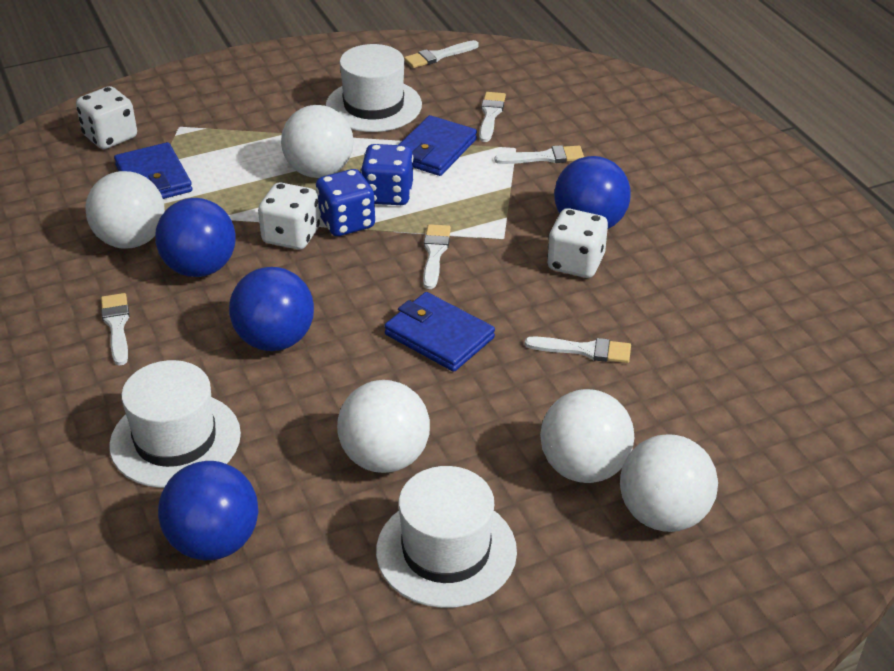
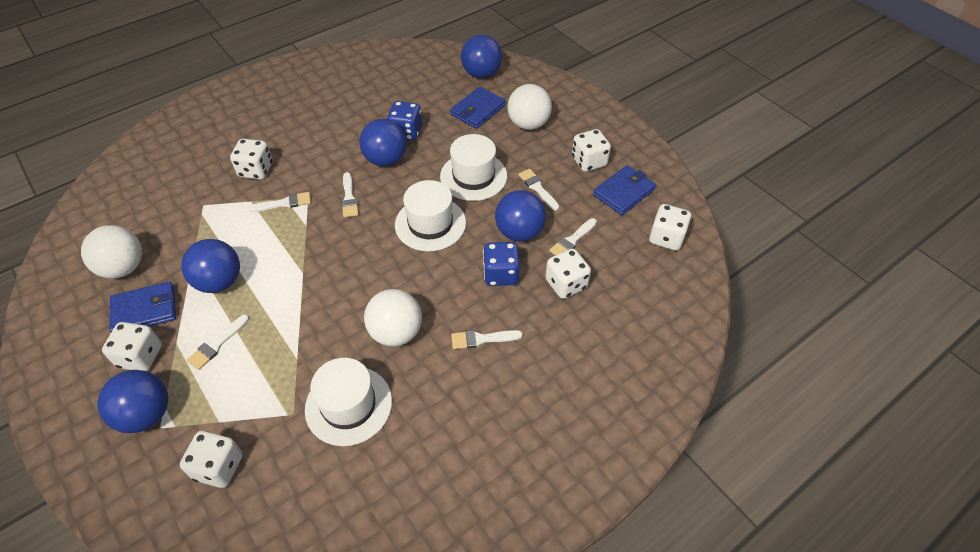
blue ball: [155,198,236,277] [158,461,258,560] [229,267,314,351] [554,156,631,229] = 4 -> [98,370,168,433] [181,239,240,293] [359,119,407,166] [461,35,502,78] [495,190,546,242] = 5
white ball: [85,171,165,249] [281,105,353,178] [337,380,430,473] [540,389,634,483] [620,434,718,532] = 5 -> [81,225,142,279] [364,289,422,346] [507,84,552,130] = 3
white dice: [76,86,137,149] [258,182,320,250] [547,208,608,278] = 3 -> [102,322,162,371] [180,431,243,488] [230,139,273,180] [545,249,591,299] [572,129,611,172] [649,204,691,251] = 6

